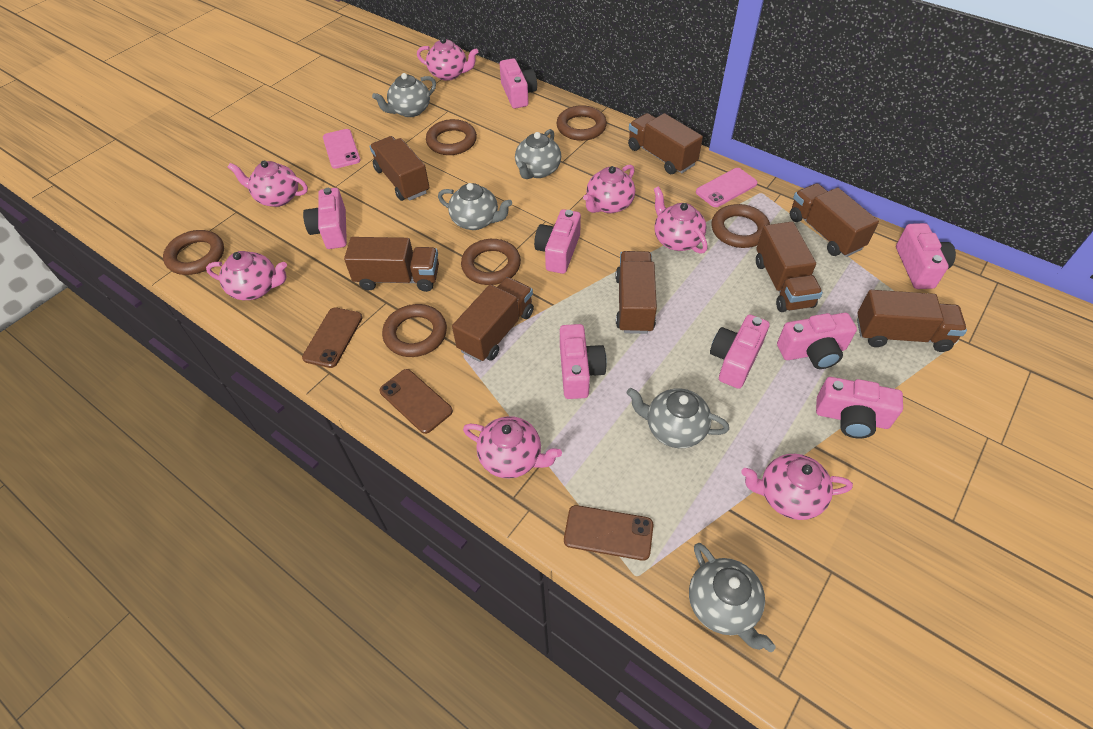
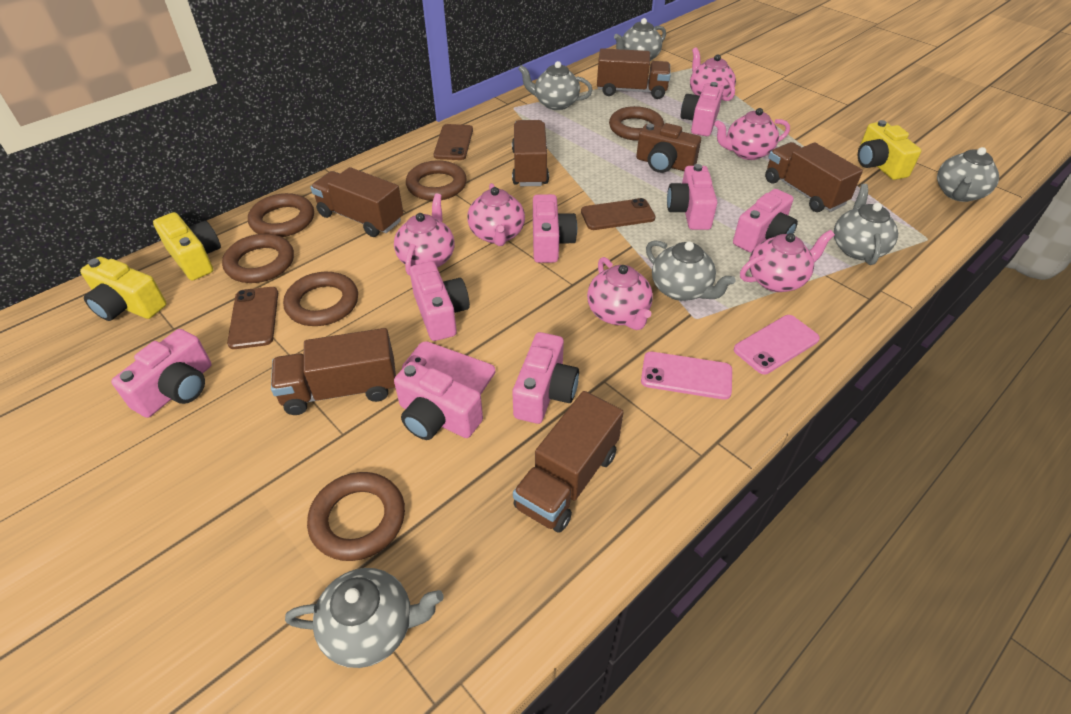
brown camera: none = 0 -> [636,123,701,173] = 1
brown truck: [344,237,439,292] [370,136,430,201] [452,277,534,362] [615,251,657,334] [628,113,703,174] [756,222,823,312] [790,183,879,257] [857,290,967,352] = 8 -> [271,328,396,415] [310,167,404,237] [512,120,549,186] [513,391,624,533] [597,48,670,99] [765,142,863,212] = 6
grey teapot: [372,73,436,117] [438,183,512,230] [515,129,561,179] [626,388,729,448] [689,543,776,652] = 5 -> [285,568,444,668] [518,61,593,110] [614,18,666,61] [646,240,736,301] [834,184,898,265] [937,147,999,202] = 6
pink phone: [323,129,361,169] [696,168,758,207] = 2 -> [402,341,495,394] [641,352,732,400] [734,315,820,374] = 3
pink teapot: [206,251,287,300] [228,161,308,207] [417,37,478,81] [463,416,562,478] [583,164,635,213] [654,186,707,254] [741,454,853,520] = 7 -> [394,193,454,275] [467,183,525,246] [587,257,653,330] [690,47,736,101] [714,108,790,160] [740,230,835,292] = 6
yellow camera: none = 0 -> [80,257,167,321] [153,212,221,280] [858,120,921,180] = 3

